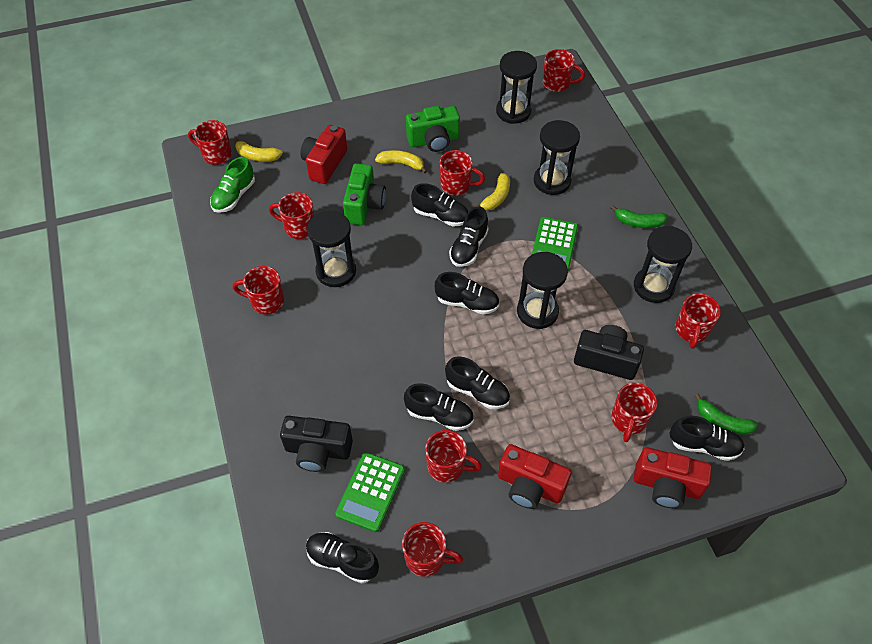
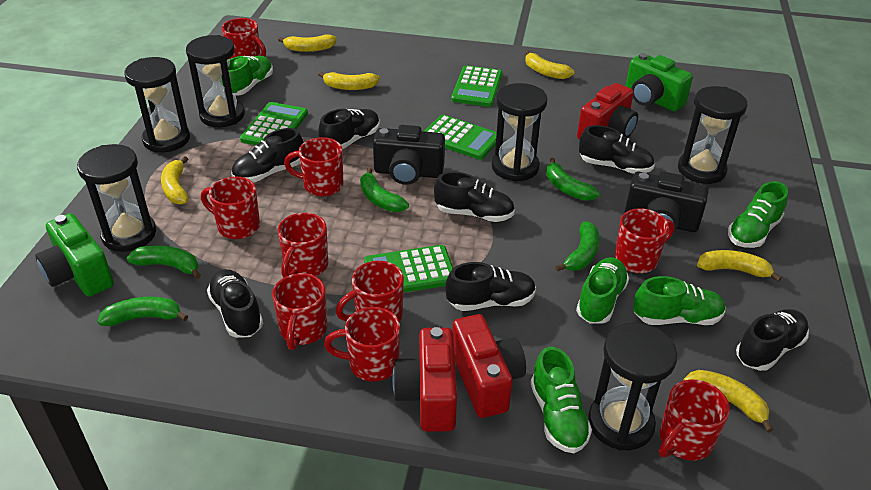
black hourglass: [307,211,356,287] [496,51,537,124] [517,252,568,329] [534,120,580,195] [634,226,692,303] = 5 -> [77,144,156,252] [124,57,190,152] [186,35,245,127] [492,83,548,182] [588,322,678,450] [678,86,747,184] = 6
green banana: [611,205,668,228] [694,393,759,435] = 2 -> [97,297,188,326] [127,245,201,279] [360,168,409,212] [546,158,600,201] [555,222,600,271] = 5
green calculator: [335,452,405,532] [532,217,578,271] = 2 -> [240,102,308,145] [364,245,453,293] [424,115,497,160] [451,65,502,107] = 4
green shoe: [210,157,255,213] = 1 -> [221,56,273,95] [531,347,592,453] [576,257,629,324] [633,276,726,325] [728,181,788,248] = 5
yellow banana: [234,138,283,162] [375,150,427,173] [474,173,510,210] = 3 -> [161,156,189,205] [278,34,337,52] [318,72,380,90] [525,50,575,79] [683,370,774,432] [697,250,782,282] = 6

